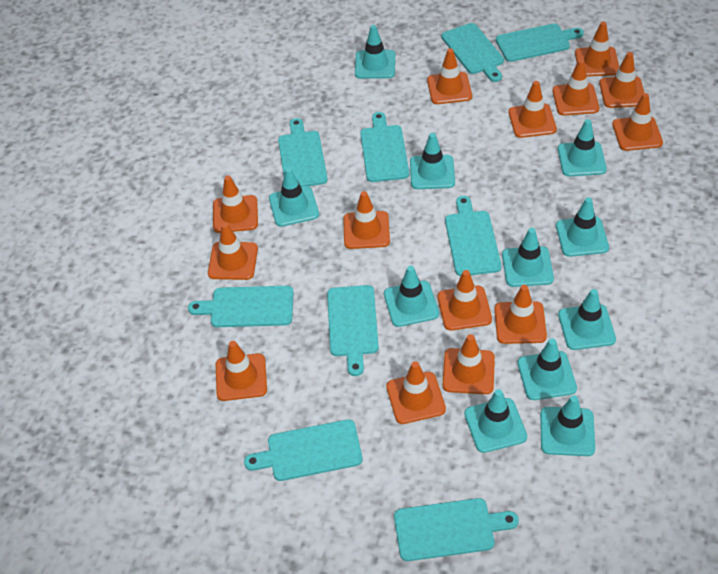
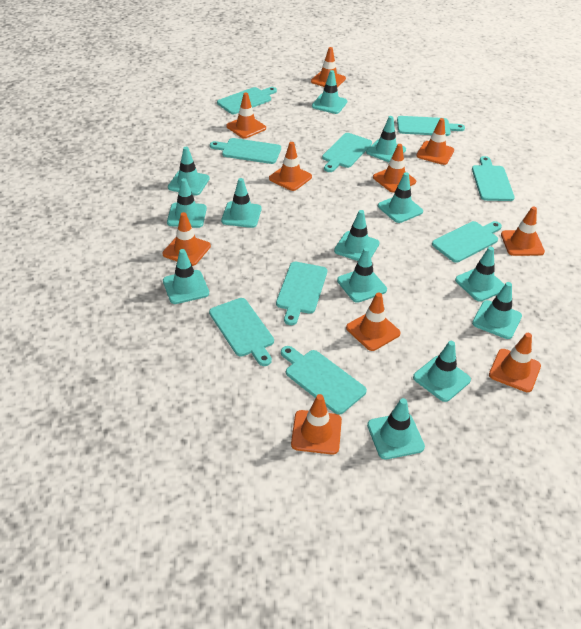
orange traffic cone: [208,223,258,280] [213,176,258,233] [216,341,267,401] [343,191,390,249] [386,361,446,424] [427,48,472,104] [437,270,492,331] [442,334,495,394] [494,285,547,344] [508,81,557,138] [552,59,599,115] [575,21,619,76] [599,52,644,108] [612,93,663,151] = 14 -> [162,212,211,266] [226,92,266,138] [269,142,312,191] [291,394,342,454] [311,47,346,87] [346,293,401,351] [373,144,416,193] [416,118,454,165] [489,333,541,392] [501,206,545,256] = 10
turquoise traffic cone: [269,167,319,227] [355,25,395,79] [384,266,439,327] [410,133,455,189] [464,389,527,453] [502,228,554,287] [517,338,577,400] [540,395,595,456] [556,197,609,257] [558,119,607,177] [558,289,616,350] = 11 -> [163,249,209,304] [167,178,207,228] [168,147,210,196] [221,178,262,228] [312,70,347,114] [334,210,380,261] [337,247,387,303] [366,116,406,162] [367,398,425,459] [378,172,423,223] [413,341,471,402] [455,247,505,302] [472,282,522,339] = 13

